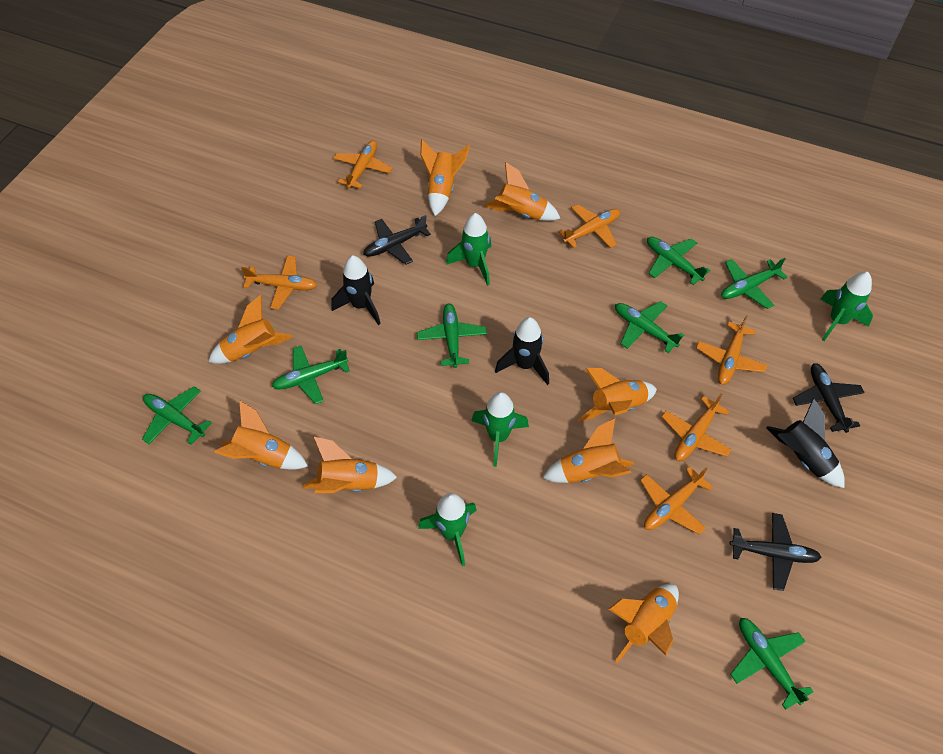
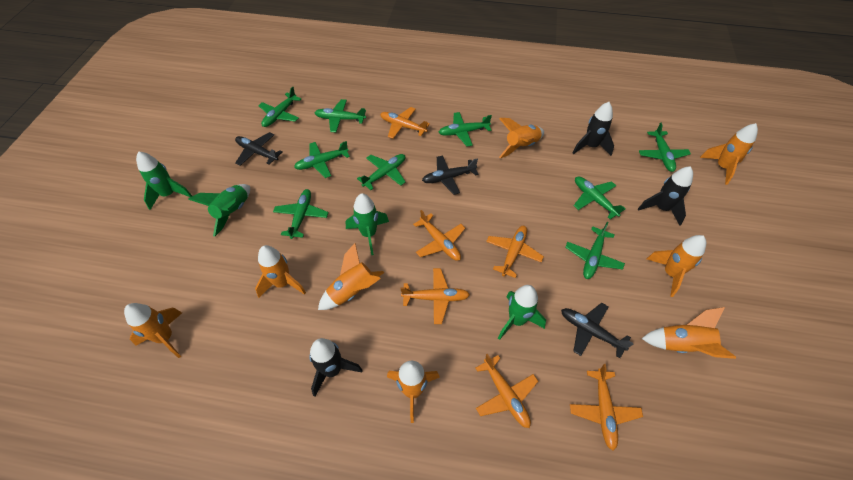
green plane: [142,386,212,445] [272,346,350,404] [417,303,487,368] [615,301,684,353] [647,237,710,285] [721,258,787,309] [730,618,814,710] = 7 -> [258,86,301,127] [273,189,329,239] [294,141,350,178] [315,99,366,133] [357,154,405,190] [439,112,492,146] [565,222,625,279] [574,177,626,219] [639,123,691,172] = 9

